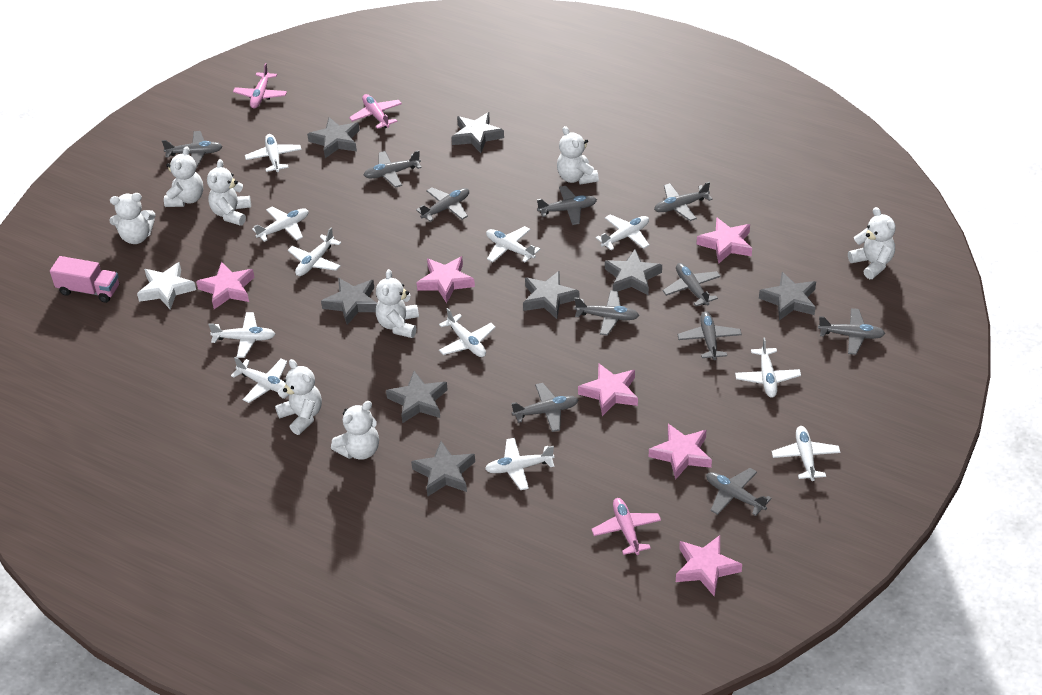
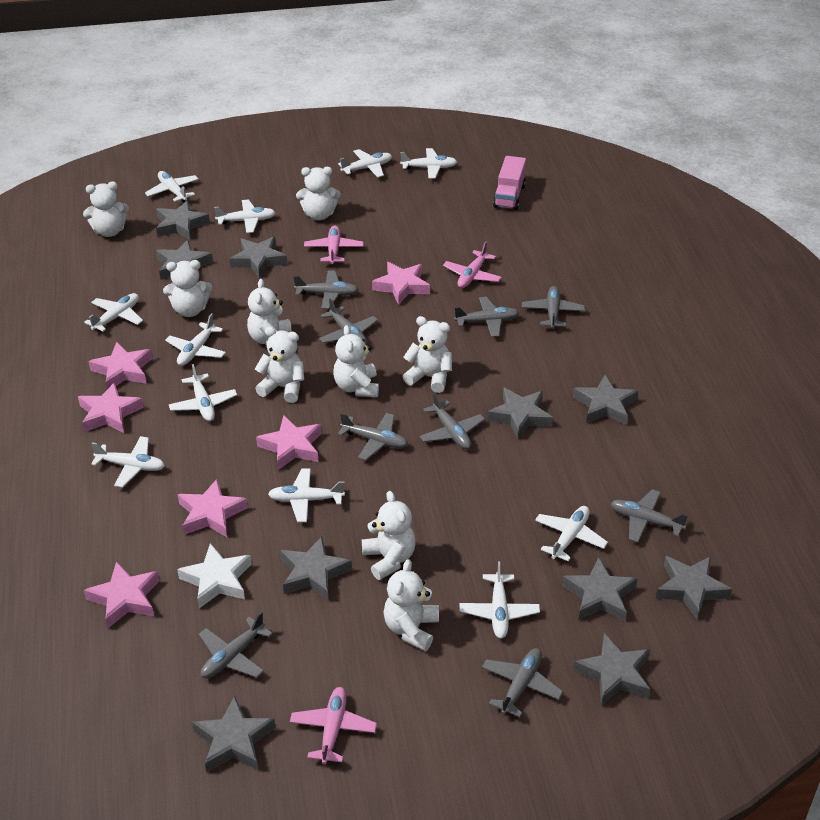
grey plane: [162,131,223,167] [364,150,422,188] [416,187,469,222] [511,383,579,432] [537,186,597,225] [575,290,639,336] [654,182,713,221] [663,263,721,306] [677,311,742,360] [706,468,772,516] [818,308,885,355] = 11 -> [199,612,273,678] [293,270,359,309] [319,299,378,345] [338,413,408,460] [420,392,485,449] [454,297,519,337] [482,648,563,717] [522,286,585,329] [611,489,688,542] = 9
grey star: [307,117,360,158] [321,278,377,325] [386,371,448,423] [411,441,475,497] [451,112,504,153] [523,271,579,319] [605,249,662,296] [759,272,816,320] = 8 -> [156,201,210,240] [156,240,213,280] [192,696,276,773] [230,237,287,278] [280,536,352,601] [487,387,553,440] [562,557,638,621] [573,375,638,425] [573,633,650,706] [656,556,732,619] = 10
white teddy bear: [109,193,156,244] [164,146,203,207] [207,159,251,226] [275,359,322,435] [331,401,379,460] [376,269,419,338] [557,126,599,185] [848,207,896,279] = 8 -> [83,181,129,237] [163,260,212,317] [247,279,292,348] [255,327,304,403] [296,167,341,220] [333,325,379,397] [362,491,416,580] [383,559,439,651] [403,316,452,393] = 9

